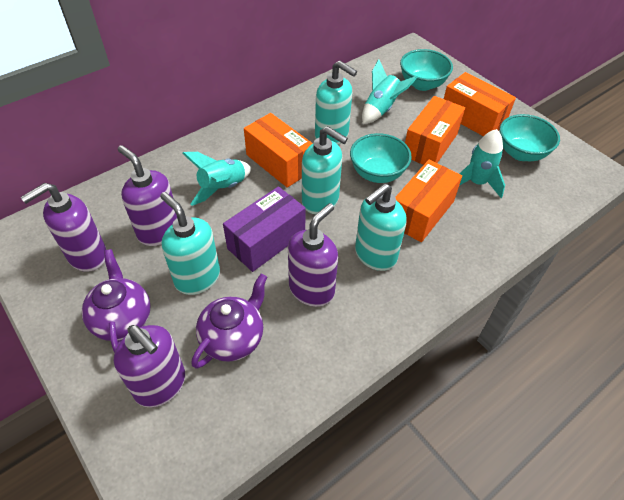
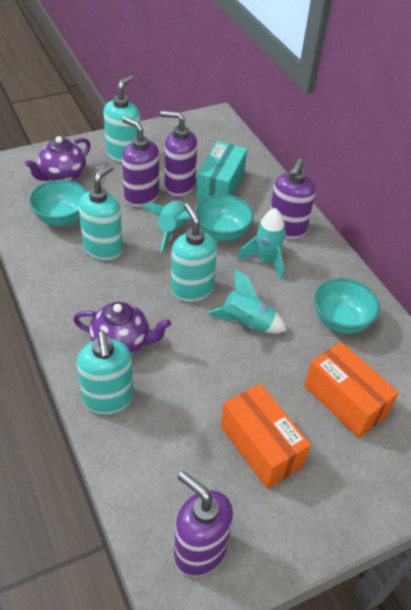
orange box: [244,113,313,188] [395,160,462,242] [405,96,465,165] [444,72,516,136] = 4 -> [221,384,311,489] [304,342,399,438] = 2
purple box: [223,186,306,272] = 1 -> none = 0
turquoise box: none = 0 -> [196,141,247,201] = 1

